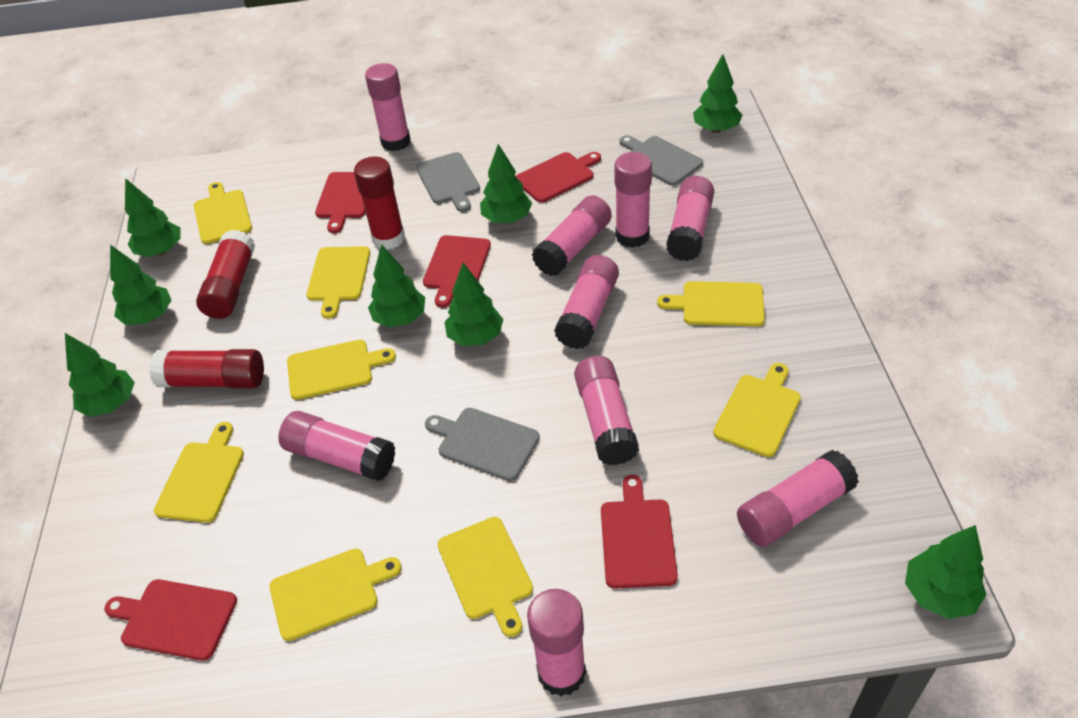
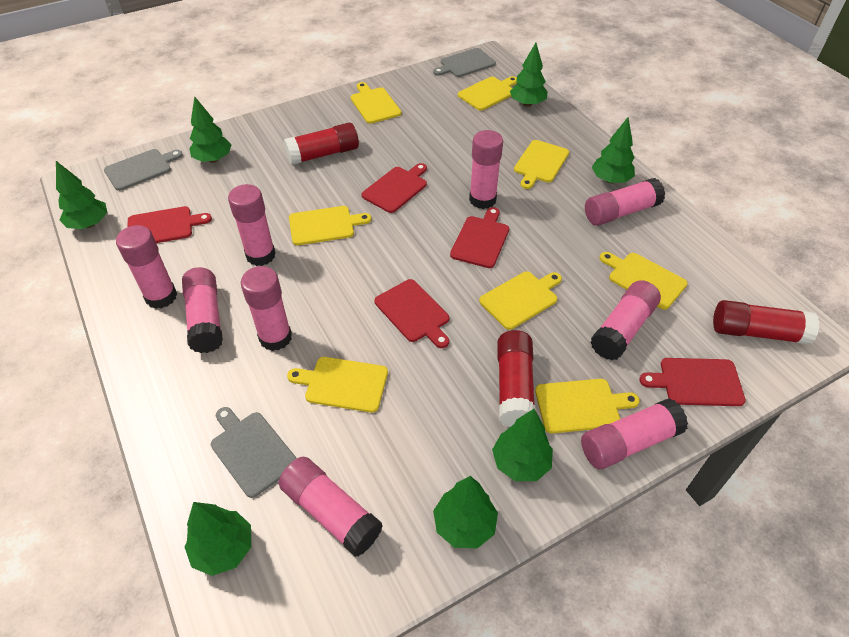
green tree: [65,333,135,417] [110,245,172,325] [125,178,180,257] [368,244,425,327] [445,262,503,346] [480,144,532,223] [693,54,742,133] [905,525,986,619] = 8 -> [56,161,107,229] [185,502,251,576] [189,96,232,163] [433,476,498,548] [492,409,553,481] [510,43,548,107] [592,117,635,184] = 7

